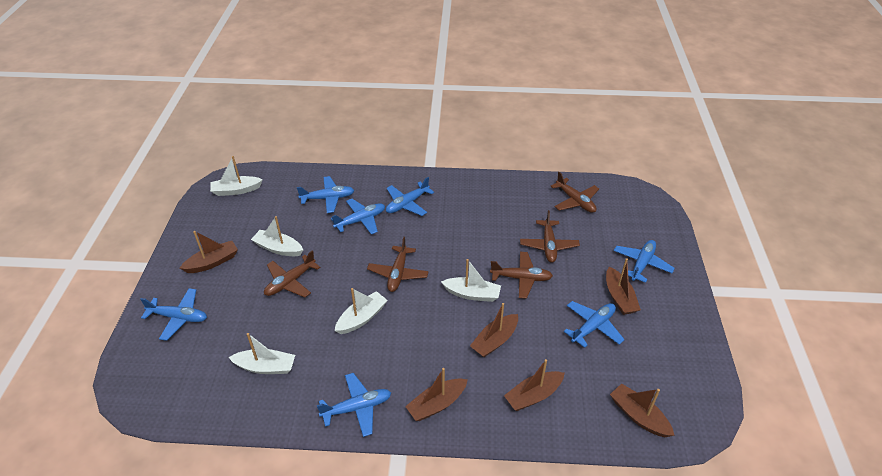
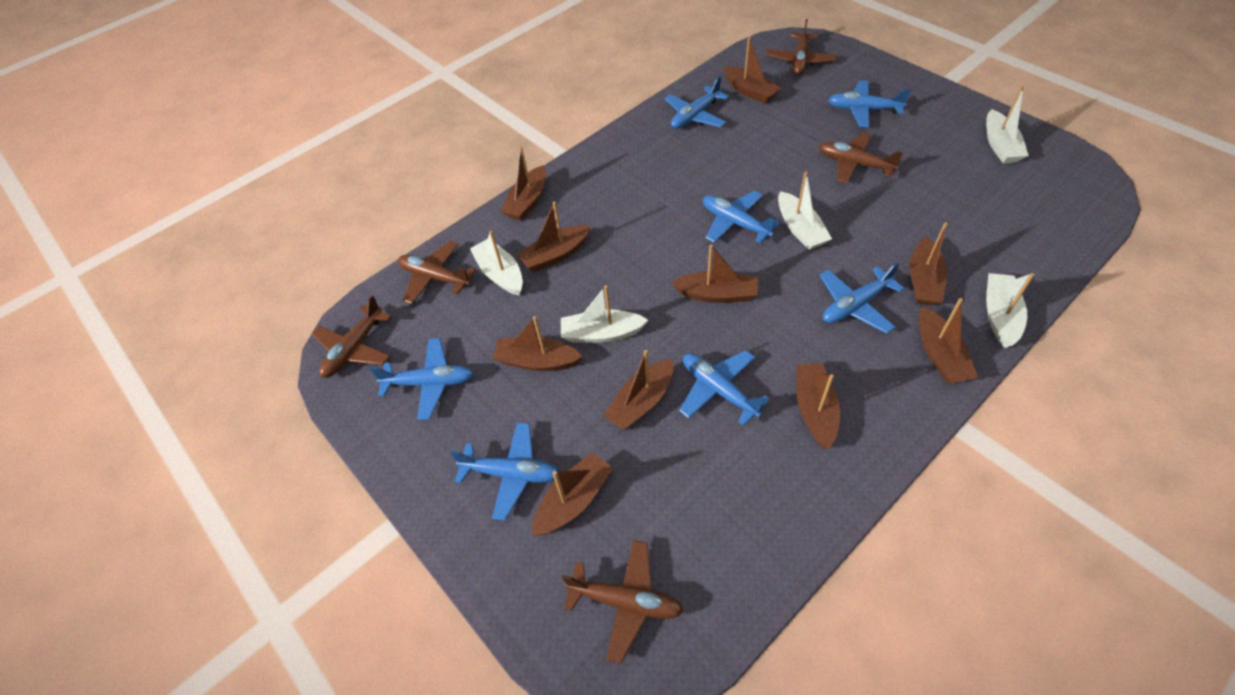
brown boat: [180,231,238,273] [405,368,468,421] [470,303,518,357] [504,359,565,411] [606,258,641,315] [610,383,675,437] = 6 -> [492,316,583,371] [500,146,546,221] [517,202,591,272] [532,452,613,536] [603,350,674,430] [671,245,758,303] [723,36,781,104] [796,363,840,449] [909,223,948,306] [919,298,978,384] = 10

